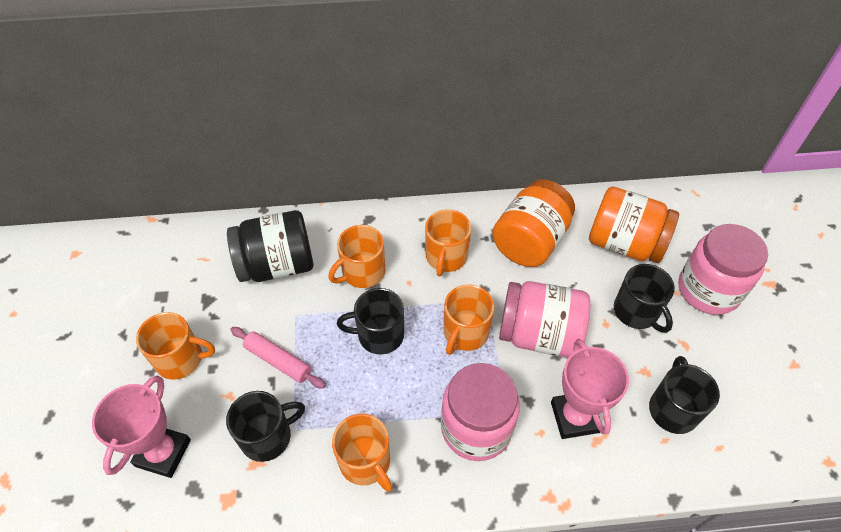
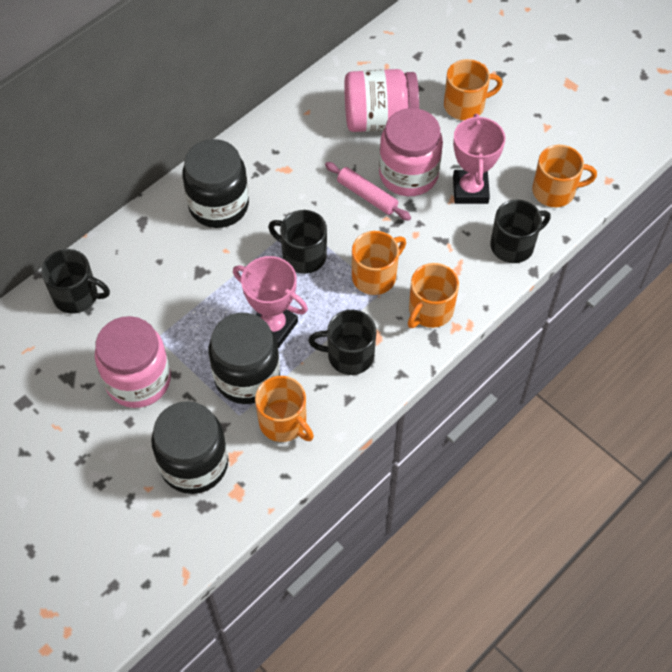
black jar: [227,210,313,282] = 1 -> [151,401,228,494] [182,139,249,228] [209,313,280,404] = 3
orange jar: [492,179,575,267] [589,187,679,263] = 2 -> none = 0

